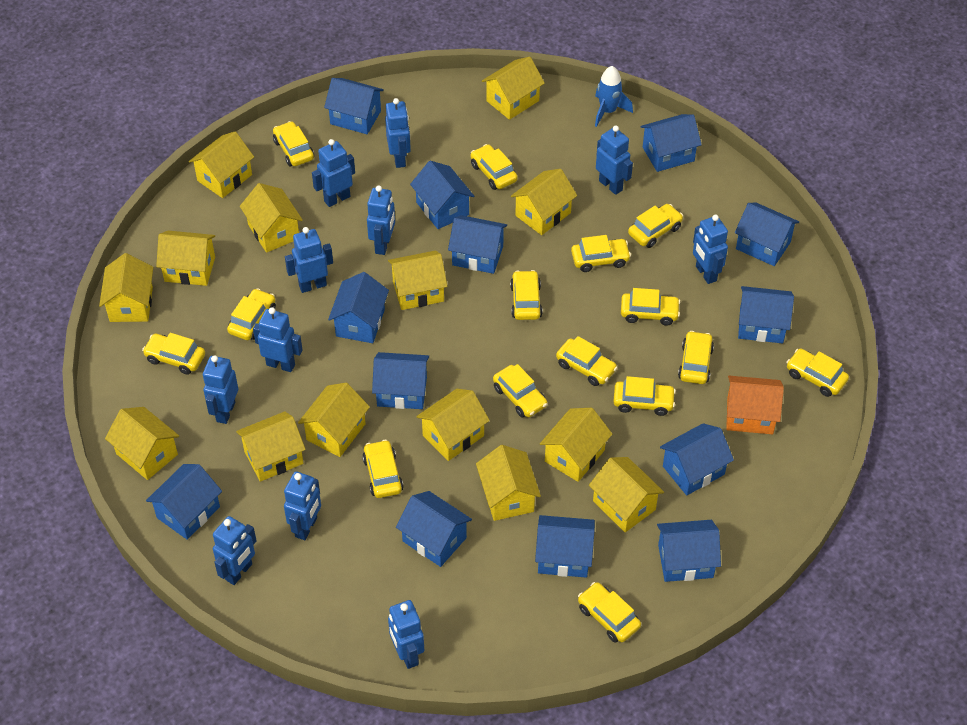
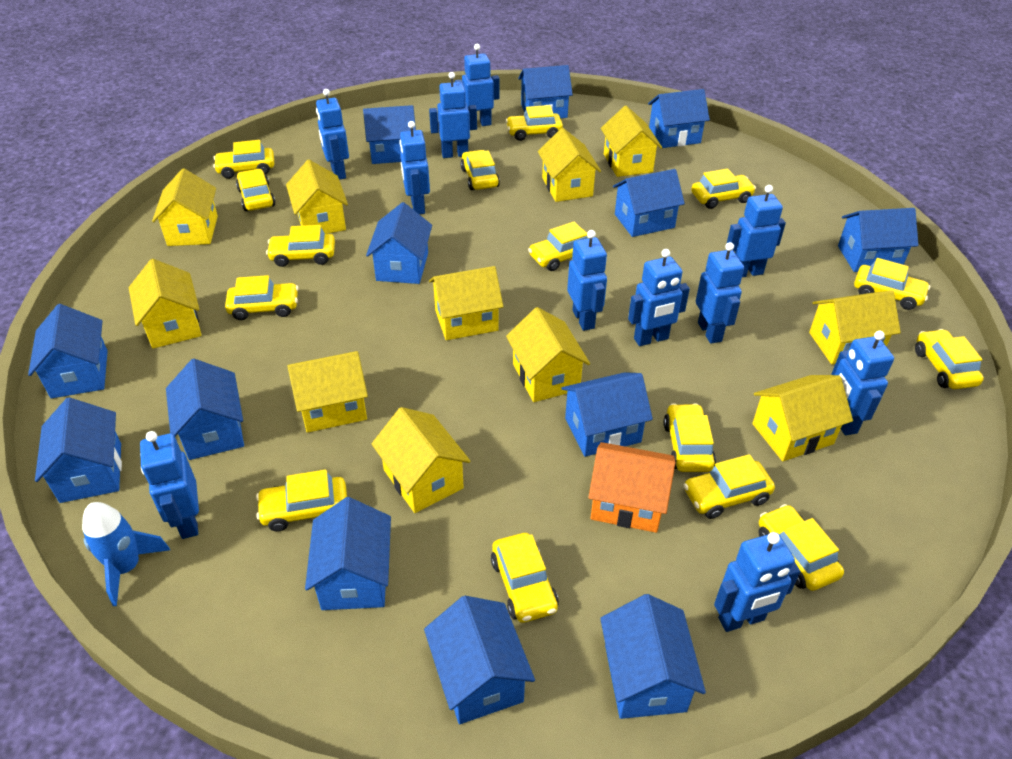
yellow house: [99,253,153,322] [105,407,179,480] [156,231,215,286] [189,132,254,198] [236,411,306,482] [240,183,303,253] [298,383,370,457] [388,251,448,310] [416,389,490,461] [476,445,541,521] [482,57,545,120] [511,169,577,235] [540,408,612,482] [589,457,664,532] = 14 -> [129,259,202,349] [152,168,218,246] [286,160,348,234] [287,351,368,433] [372,407,471,513] [429,266,504,340] [506,307,590,402] [538,128,601,202] [601,106,662,177] [752,375,853,461] [809,291,901,365] = 11

